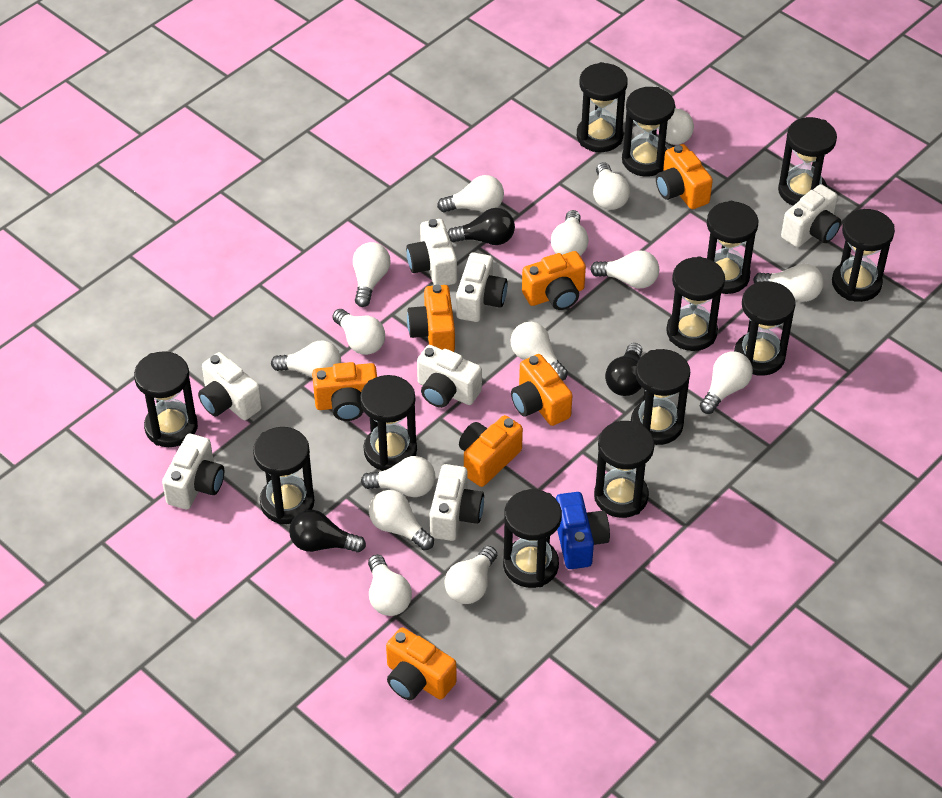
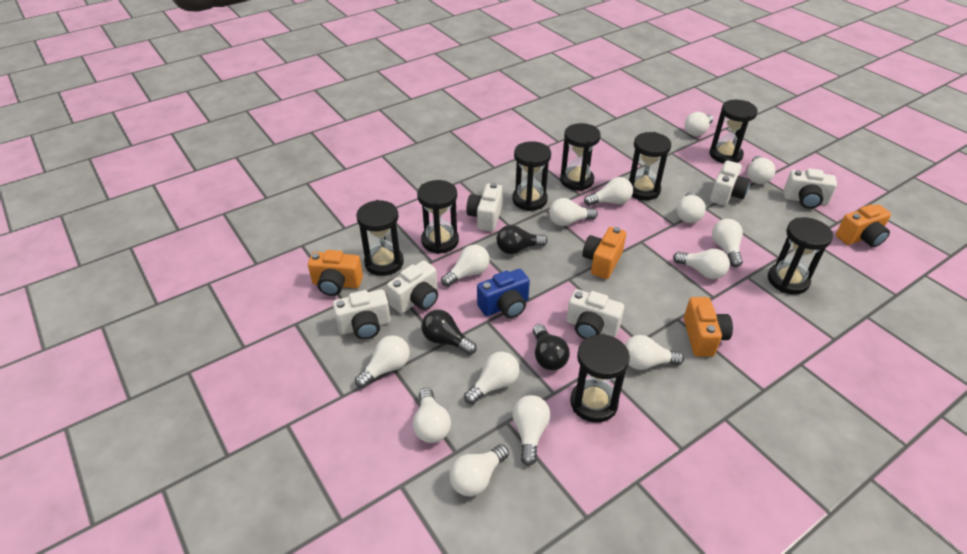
black hourglass: [134,351,198,447] [253,427,315,524] [360,375,417,471] [503,489,562,588] [577,62,628,152] [594,421,654,518] [622,87,675,177] [631,349,690,445] [666,256,725,351] [707,201,759,294] [734,281,796,376] [778,117,837,206] [832,209,895,302] = 13 -> [356,200,404,276] [417,180,459,254] [512,141,551,211] [560,123,601,191] [570,334,630,423] [629,132,671,200] [709,99,758,163] [768,217,833,294] = 8
orange camera: [312,362,377,421] [386,627,457,700] [407,284,455,352] [459,415,523,487] [511,354,572,426] [522,251,586,310] [656,144,713,209] = 7 -> [308,250,363,296] [582,227,626,279] [684,297,733,357] [836,204,891,247] = 4
white camera: [162,434,224,509] [198,352,262,420] [406,219,457,285] [417,345,482,408] [430,464,484,541] [456,253,508,322] [781,184,841,247] = 7 -> [333,289,391,340] [387,260,438,313] [466,183,503,232] [567,289,624,339] [710,160,751,206] [783,168,837,209] = 6
white light bulb: [271,341,341,378] [332,309,385,355] [353,242,391,307] [361,456,435,497] [368,554,412,616] [369,490,434,550] [437,175,504,212] [445,546,497,604] [510,322,568,381] [551,210,588,256] [590,250,659,288] [593,162,630,210] [658,106,694,145] [700,351,753,414] [753,263,824,302] = 15 -> [355,335,410,388] [413,388,451,443] [441,245,490,287] [449,444,509,496] [464,352,520,404] [512,395,550,466] [549,198,598,226] [584,177,633,206] [624,335,684,370] [673,249,730,279] [677,192,706,223] [685,112,713,136] [712,219,743,267] [747,156,776,184] = 14

